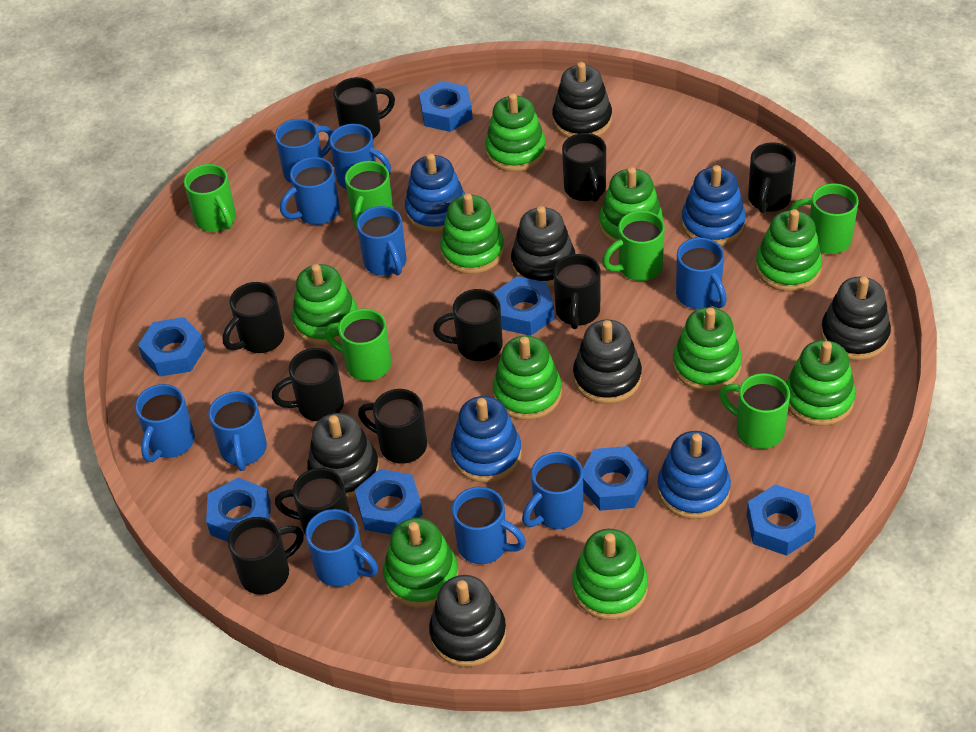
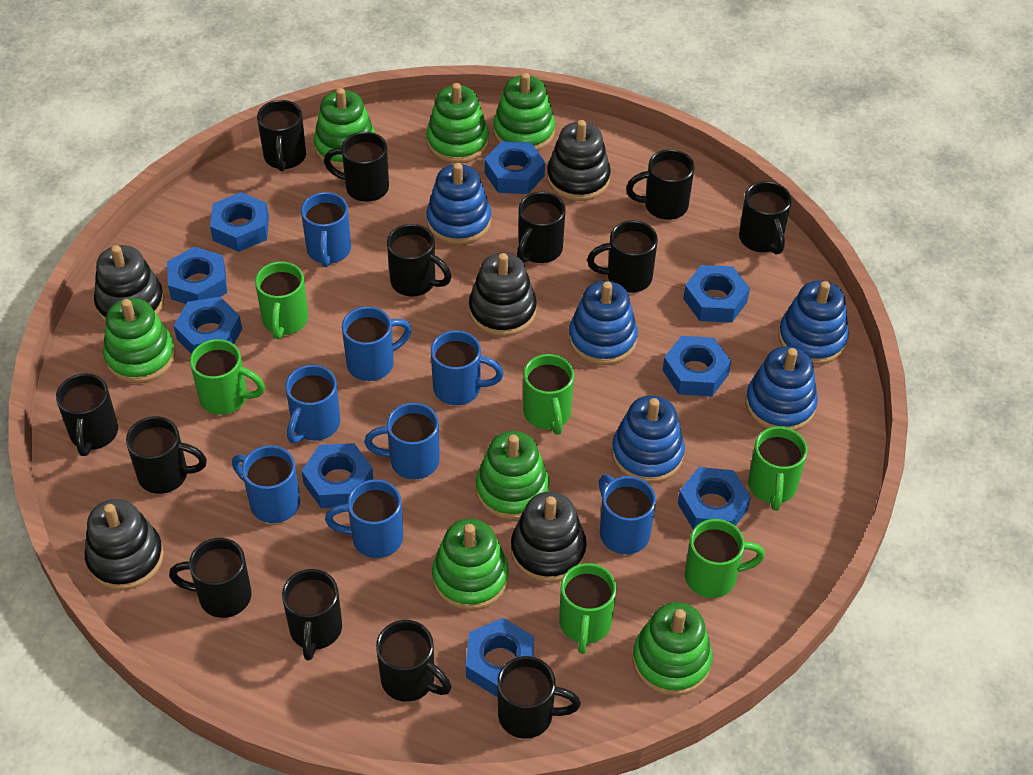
black mug: [223,282,284,353] [228,517,304,595] [272,348,344,421] [275,468,350,536] [333,77,395,139] [358,389,427,464] [433,289,503,361] [553,254,601,329] [562,133,606,202] [748,142,796,213] = 10 -> [56,373,118,456] [126,416,207,494] [169,538,252,618] [257,100,306,171] [282,569,342,660] [324,132,389,202] [376,620,451,702] [387,224,451,296] [497,656,581,739] [517,192,565,263] [587,221,658,293] [626,149,694,220] [739,181,792,254] = 13
black stacking toy: [307,413,379,499] [429,575,506,667] [511,206,575,287] [552,62,612,138] [573,320,642,404] [821,277,891,360] = 6 -> [85,499,164,590] [94,245,164,323] [469,253,537,336] [511,492,587,583] [547,120,611,201] = 5
blue mug: [135,384,195,462] [208,391,267,471] [275,119,333,183] [280,157,340,225] [305,509,378,587] [329,124,391,189] [357,206,407,276] [452,487,526,564] [522,452,583,529] [676,238,727,309] = 10 -> [232,445,300,523] [285,365,340,443] [301,192,351,267] [325,479,403,558] [342,306,412,381] [364,403,440,480] [431,330,504,405] [599,474,656,554] = 8
blue nut: [138,317,205,377] [206,478,271,542] [355,469,423,535] [419,81,473,132] [494,276,554,336] [583,446,648,511] [747,484,816,556] = 7 -> [167,247,227,304] [174,297,242,354] [210,192,269,252] [302,443,373,508] [466,618,534,697] [484,141,545,194] [662,336,731,397] [678,467,751,529] [683,265,750,323] = 9
blue stacking toy: [405,153,465,233] [451,396,522,482] [657,431,731,519] [681,165,746,246] = 4 -> [426,163,491,245] [569,281,638,365] [612,395,685,483] [745,346,818,431] [778,280,849,365] = 5
green stacking toy: [292,264,357,345] [383,518,458,608] [440,193,504,274] [485,93,546,172] [493,336,562,420] [572,529,648,620] [599,167,663,243] [673,307,742,391] [755,209,822,291] [786,340,856,426] = 10 -> [103,298,175,383] [314,88,375,169] [426,83,489,163] [432,519,509,610] [476,431,549,520] [493,73,555,151] [632,602,712,696] = 7

